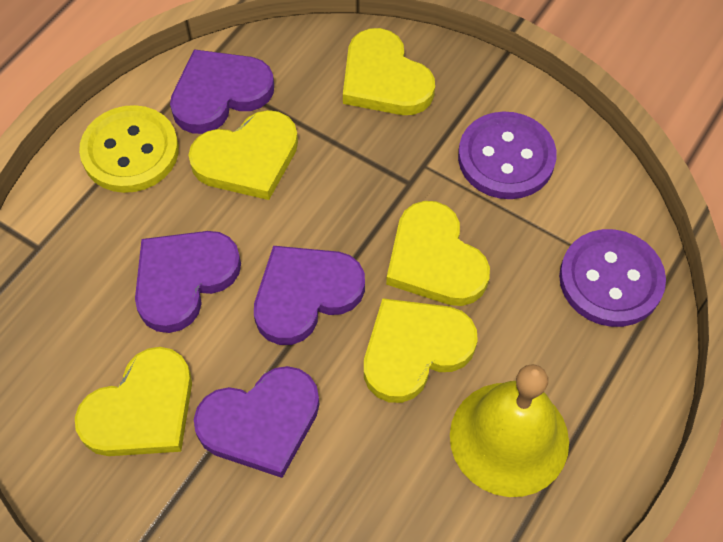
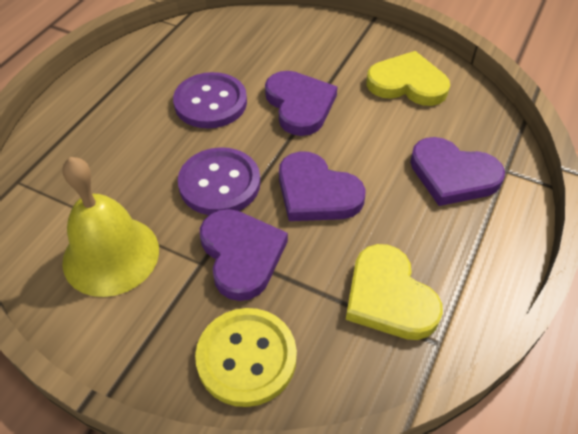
yellow heart: [75,347,192,456] [189,110,298,200] [343,28,435,115] [364,298,478,403] [386,201,490,306] = 5 -> [346,244,443,340] [366,51,450,106] = 2

